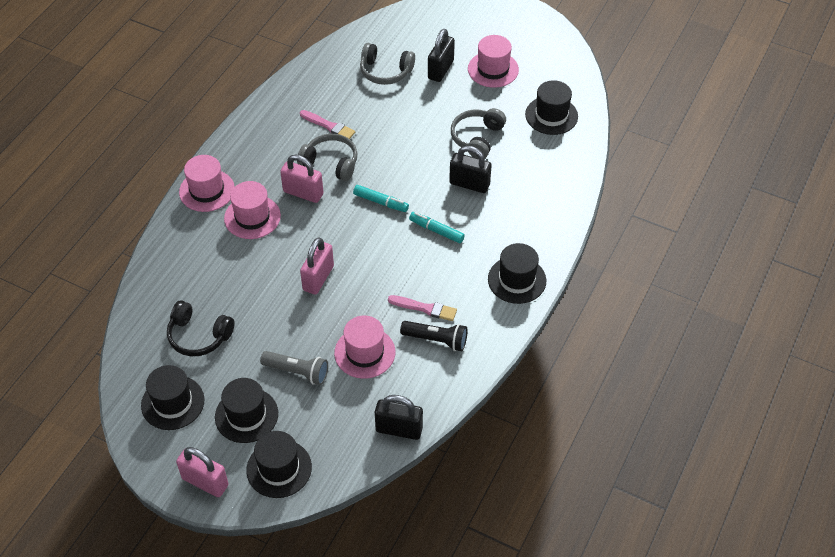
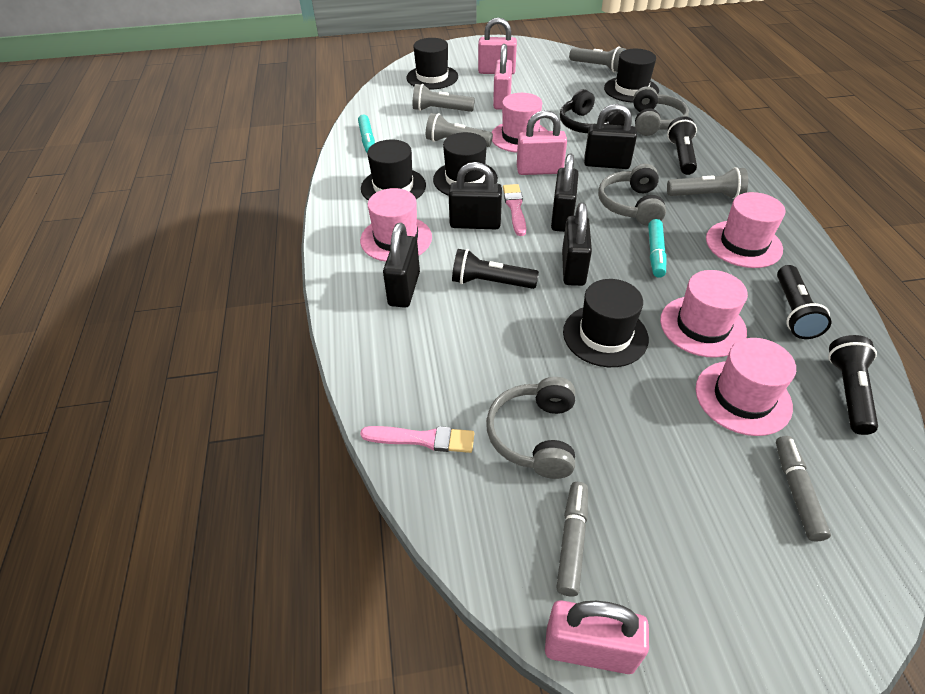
black flashlight: [400,321,467,351] = 1 -> [452,249,539,289] [667,116,697,175] [777,265,831,339] [828,335,878,435] = 4
black padlock: [375,395,423,440] [428,29,455,82] [449,146,492,193] = 3 -> [383,223,420,308] [449,162,502,229] [551,153,578,232] [562,203,592,286] [584,104,637,169] = 5
grey flashlight: [260,351,328,385] = 1 -> [413,84,475,112] [426,113,493,147] [569,46,626,72] [667,167,748,199] = 4
grey marker: none = 0 -> [556,482,588,596] [776,436,831,542] = 2
pink hat: [179,155,235,212] [224,181,281,239] [334,315,395,379] [468,35,519,88] = 4 -> [360,188,432,262] [492,93,548,153] [660,270,748,358] [695,338,796,436] [706,192,785,268] = 5
pink padlock: [176,447,229,497] [280,155,323,203] [300,237,334,295] = 3 -> [478,18,517,74] [493,44,512,110] [517,110,567,175] [545,600,649,674] = 4

